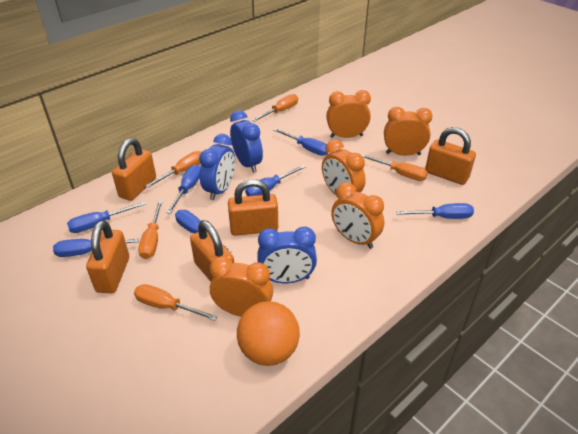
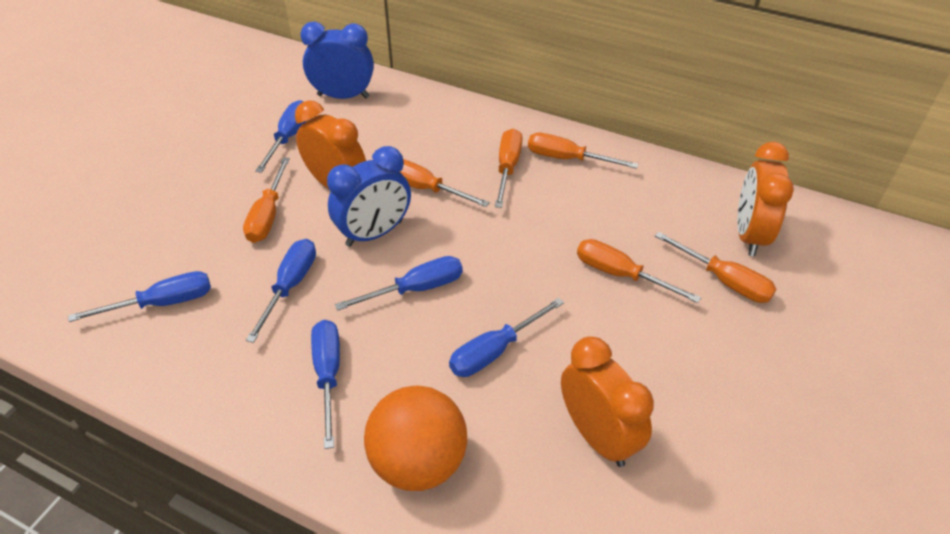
blue clock: [199,134,235,200] [230,110,263,173] [257,226,317,283] = 3 -> [300,21,374,99] [327,146,411,247] = 2
blue screwdriver: [53,238,139,257] [67,201,146,233] [166,165,201,214] [175,210,232,252] [245,165,306,196] [274,128,328,156] [396,203,474,219] = 7 -> [68,271,211,322] [246,239,316,343] [255,100,306,173] [311,320,340,449] [335,256,463,311] [449,298,564,377] = 6
orange clock: [210,256,273,317] [322,139,366,195] [326,90,371,138] [331,182,384,249] [384,107,432,156] = 5 -> [295,100,366,189] [561,336,654,467] [737,142,794,256] = 3
orange padlock: [86,220,129,293] [112,138,156,201] [190,220,234,281] [228,179,278,236] [425,127,476,185] = 5 -> none = 0
orange screwdriver: [134,284,218,321] [138,201,163,259] [145,151,201,188] [252,94,298,122] [362,154,428,181] = 5 -> [243,158,290,243] [399,159,490,207] [495,129,523,208] [528,133,638,169] [577,239,701,303] [655,232,776,303] = 6

